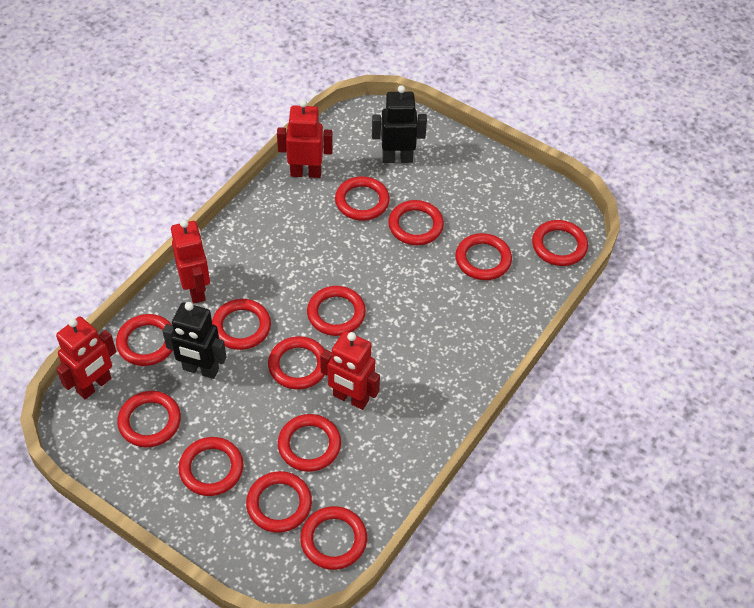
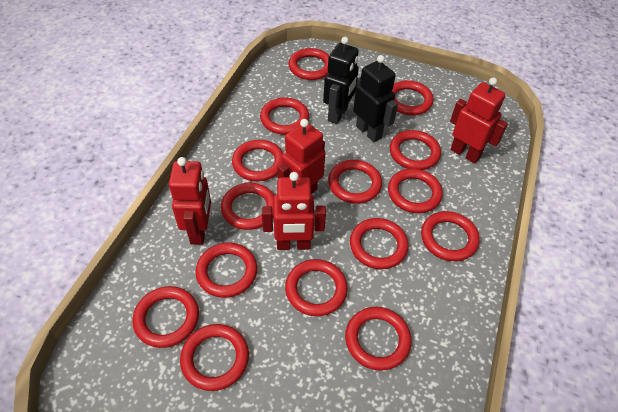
red ring: [116,314,173,366] [117,391,181,447] [179,437,244,496] [212,299,271,350] [246,471,312,533] [268,336,325,389] [278,414,341,472] [300,506,367,570] [307,286,366,336] [335,176,390,221] [388,200,444,245] [455,233,512,280] [532,220,588,266] = 13 -> [132,286,199,348] [180,324,249,391] [195,243,257,298] [221,183,275,230] [232,140,283,181] [260,97,309,135] [285,259,348,316] [289,48,329,80] [328,160,382,204] [345,307,412,371] [350,218,409,269] [388,169,443,213] [390,130,441,170] [391,80,434,115] [421,211,479,261] = 15

